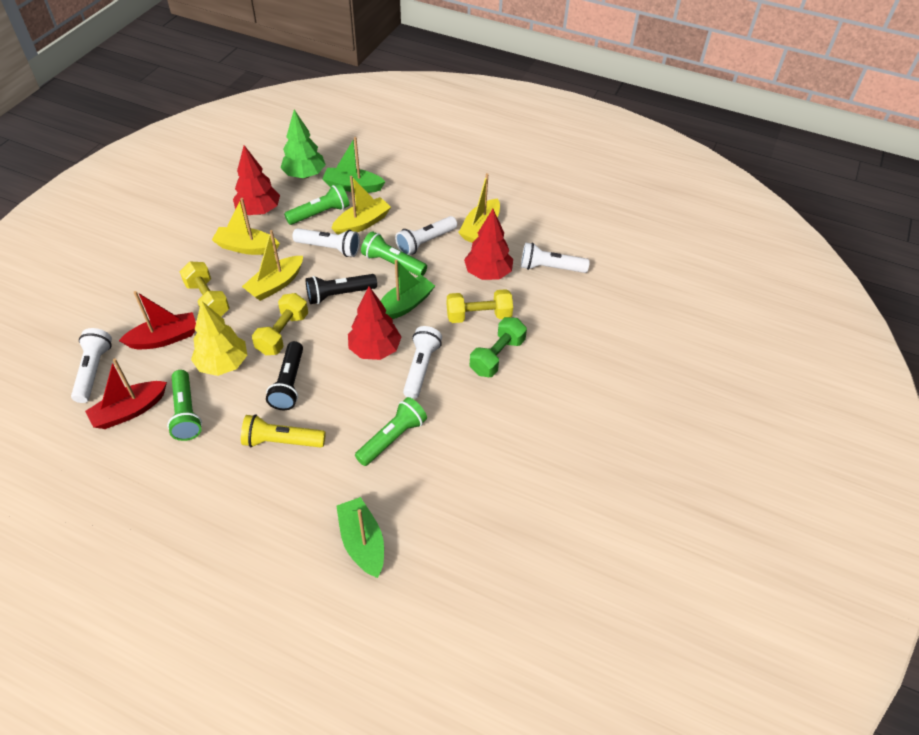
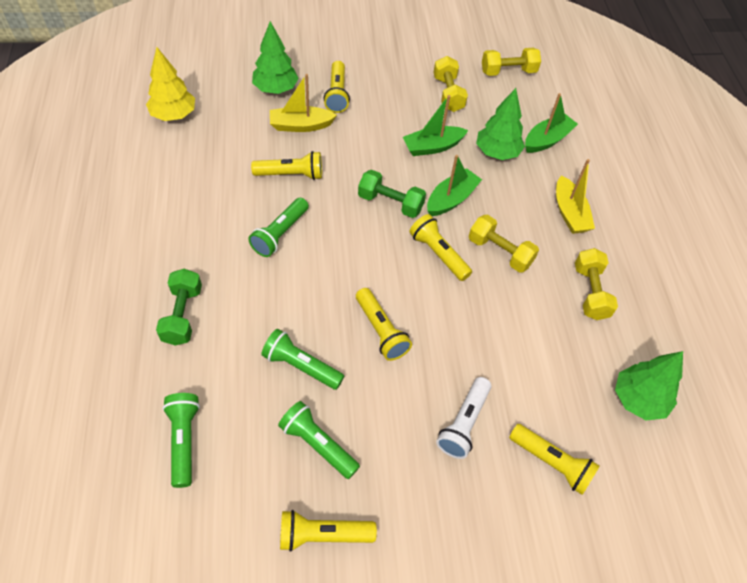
black flashlight: [266,341,303,410] [306,274,377,304] = 2 -> none = 0
green dumbbell: [470,317,527,377] = 1 -> [156,269,202,346] [358,170,426,218] = 2
green tree: [281,109,326,179] = 1 -> [252,21,299,94] [476,88,525,160] [615,351,683,421] = 3
red boat: [85,358,167,429] [119,291,196,349] = 2 -> none = 0
red tree: [233,145,280,215] [348,286,401,360] [464,209,513,280] = 3 -> none = 0
white flashlight: [71,328,112,403] [292,228,360,257] [395,216,457,255] [403,326,442,399] [521,242,590,273] = 5 -> [436,377,491,459] = 1
yellow boat: [212,198,280,255] [242,230,303,301] [331,176,391,235] [458,173,500,243] = 4 -> [270,74,337,132] [556,159,595,234] = 2
yellow dumbbell: [180,262,230,316] [252,293,308,355] [447,289,513,323] = 3 -> [433,56,468,112] [469,215,539,273] [482,48,541,76] [575,248,618,320] = 4
yellow flashlight: [241,414,326,448] = 1 -> [251,151,322,180] [280,510,377,552] [324,61,350,113] [356,288,412,361] [409,214,472,281] [509,424,600,495] = 6

